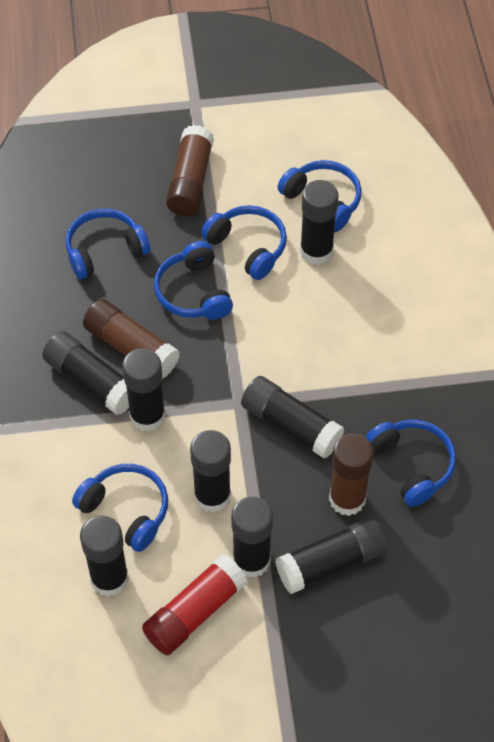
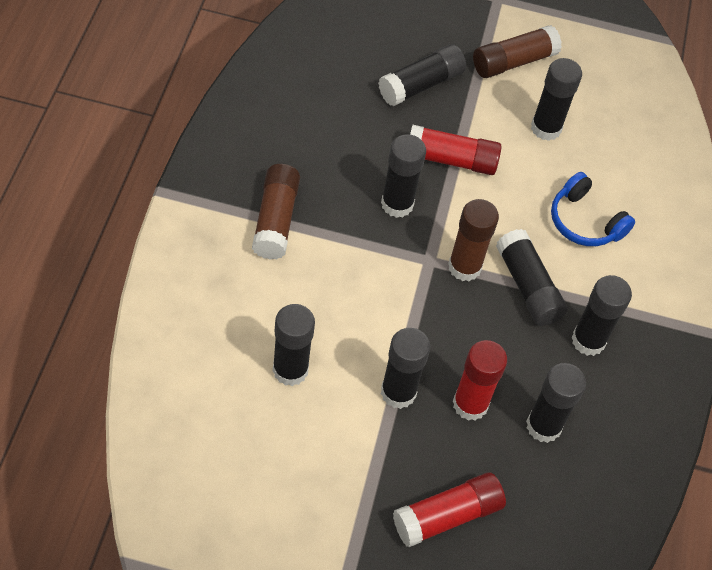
blue headphones: [66,209,150,279] [72,464,168,552] [154,241,233,320] [201,205,287,280] [278,160,362,233] [366,419,456,507] = 6 -> [551,172,635,246] = 1
red glue stick: [142,554,248,655] = 1 -> [393,472,506,547] [410,125,501,175] [453,340,507,421] = 3

